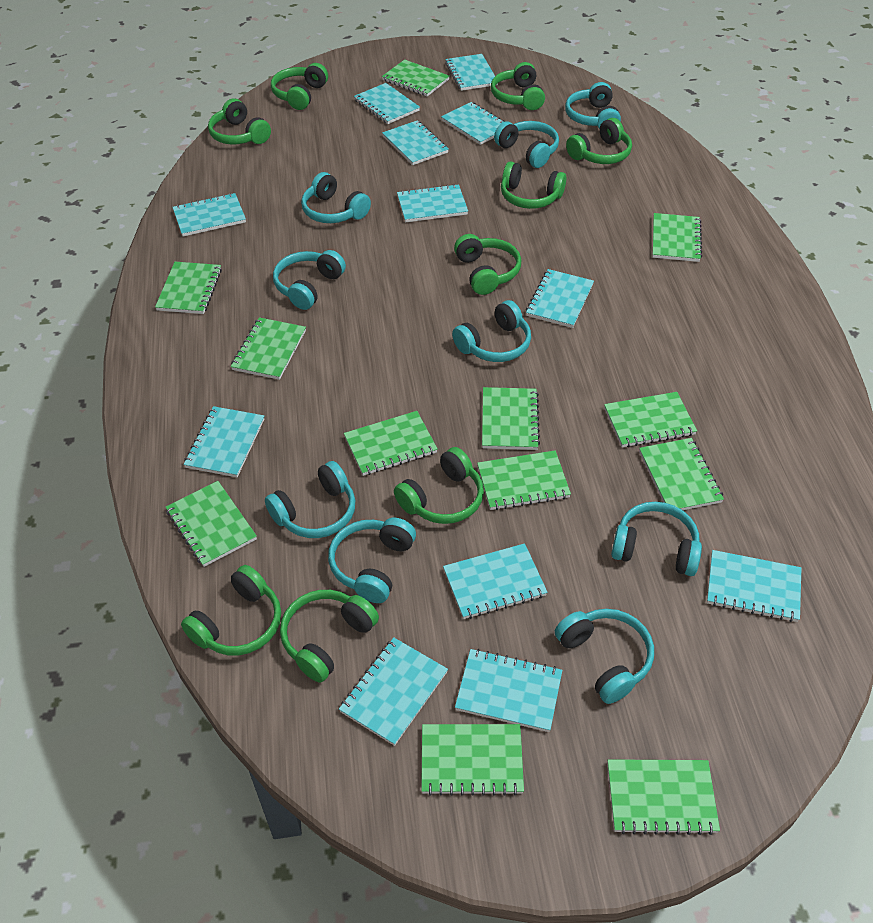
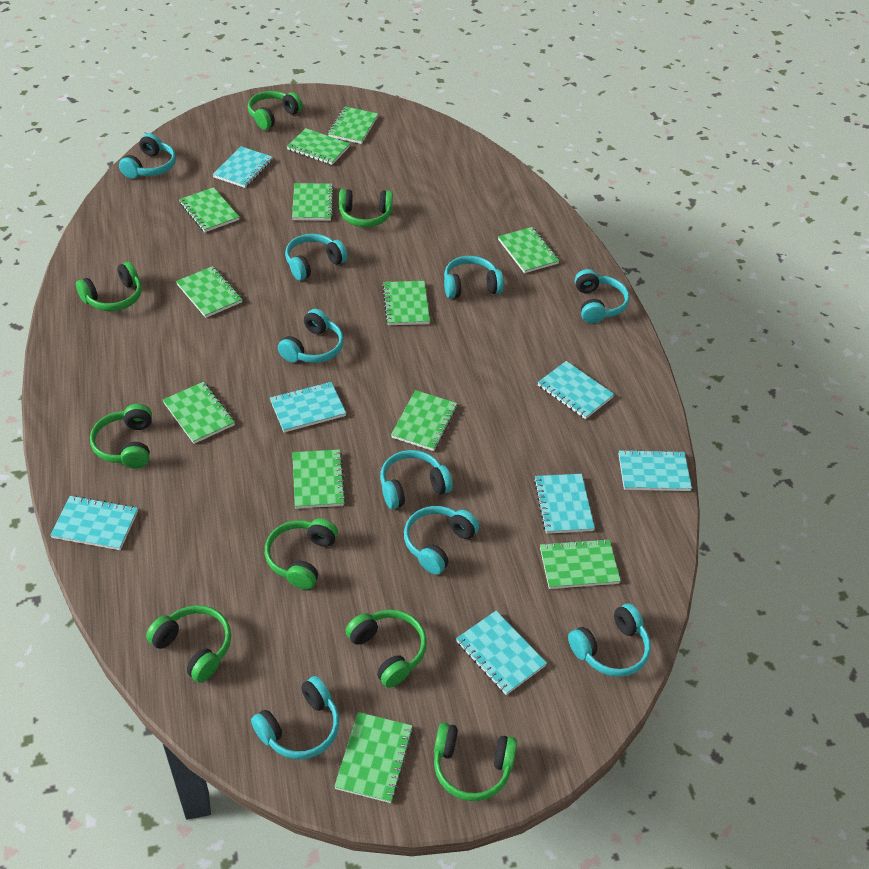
green headphones: [181,565,281,655] [208,99,271,144] [271,63,328,110] [280,590,379,683] [394,447,484,524] [454,234,521,295] [491,62,545,110] [501,161,566,209] [566,118,632,164] = 9 -> [76,262,142,311] [90,404,152,469] [146,605,231,683] [248,91,303,130] [265,518,338,590] [339,189,393,227] [345,610,427,688] [434,723,517,801] = 8
turquoise notebook: [172,193,246,237] [184,406,264,477] [339,637,448,746] [354,83,420,124] [382,120,449,165] [397,184,468,223] [441,102,505,145] [443,543,548,619] [445,54,498,91] [455,649,562,732] [526,269,594,328] [707,550,801,622] = 12 -> [50,496,138,550] [213,146,273,188] [270,382,346,432] [456,611,547,695] [534,474,595,534] [538,361,614,419] [619,449,692,491] = 7

